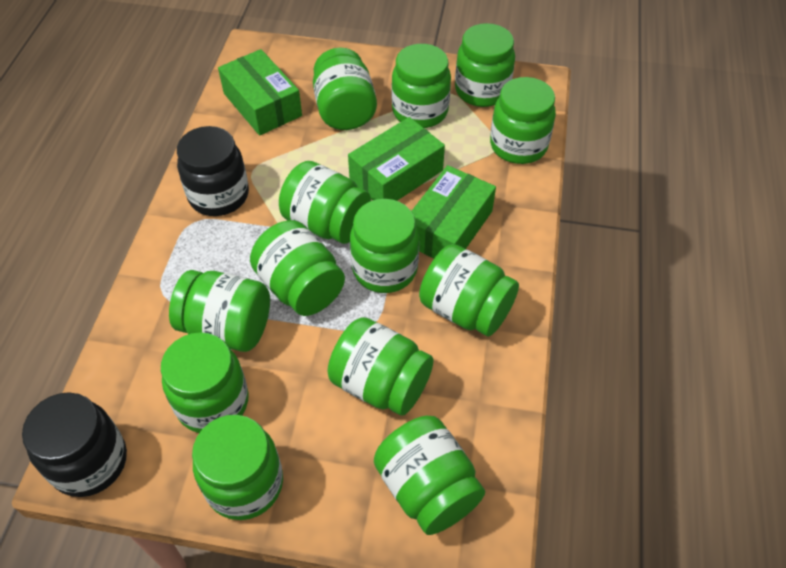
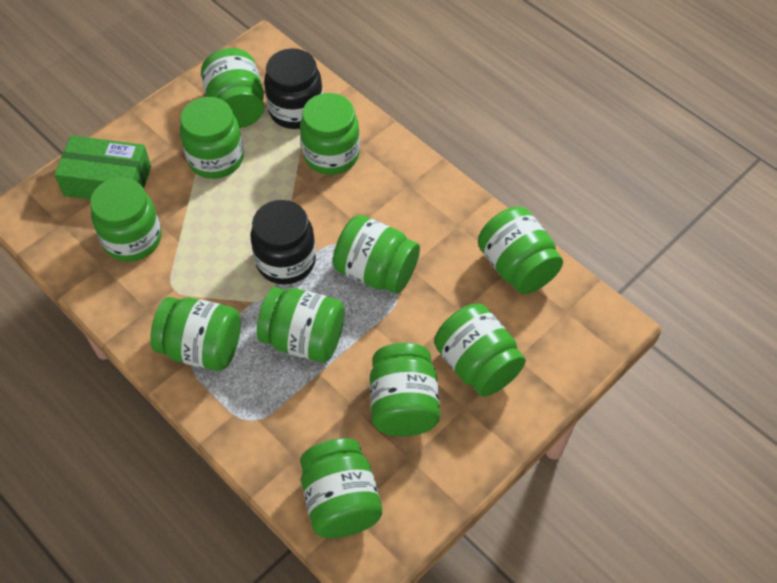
green box: [218,49,302,136] [348,117,445,201] [411,165,496,258] = 3 -> [54,135,151,200] = 1
green jar: [161,332,249,433] [169,270,270,352] [192,415,283,520] [250,220,345,316] [279,161,371,244] [313,47,377,130] [328,317,434,416] [350,199,419,293] [374,416,485,535] [392,44,451,128] [419,244,519,336] [455,23,515,107] [490,77,556,164] = 13 -> [90,177,161,262] [150,297,241,371] [180,97,244,179] [201,48,264,128] [257,287,345,362] [300,93,360,175] [300,438,382,538] [333,215,420,294] [370,343,440,436] [434,304,526,397] [478,207,563,294] = 11

